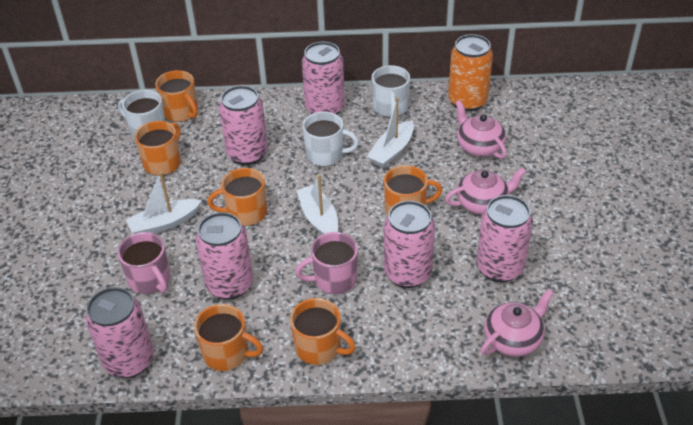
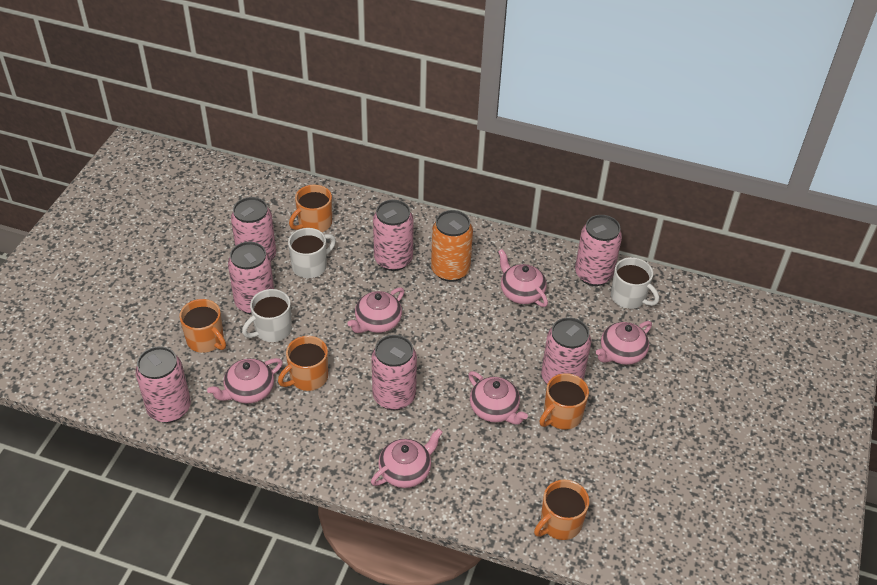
orange mug: [135,121,181,176] [155,70,198,122] [194,304,263,371] [207,168,267,226] [290,298,356,365] [384,165,442,216] = 6 -> [179,299,226,353] [278,336,328,391] [289,185,332,232] [534,480,589,540] [540,373,589,430] = 5
pink can: [86,287,154,378] [196,212,253,300] [219,85,268,165] [302,42,345,115] [384,201,435,288] [477,195,533,282] = 6 -> [135,346,191,423] [228,242,274,315] [231,197,276,261] [371,335,417,410] [373,200,414,271] [541,317,591,384] [575,215,622,286] = 7
pink mug: [117,232,170,294] [295,232,358,294] = 2 -> none = 0
pink teapot: [445,168,526,215] [455,100,507,159] [480,289,554,356] = 3 -> [207,358,283,404] [347,287,404,333] [371,428,443,488] [468,371,528,425] [498,249,548,307] [596,321,652,365] = 6
white boat: [126,172,202,234] [296,174,338,235] [367,97,414,168] = 3 -> none = 0

